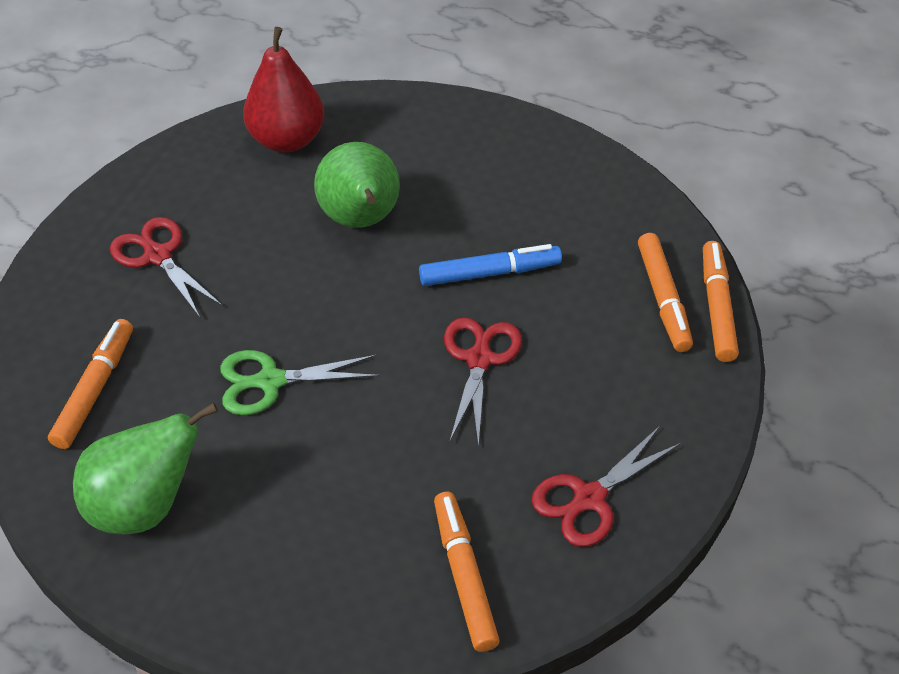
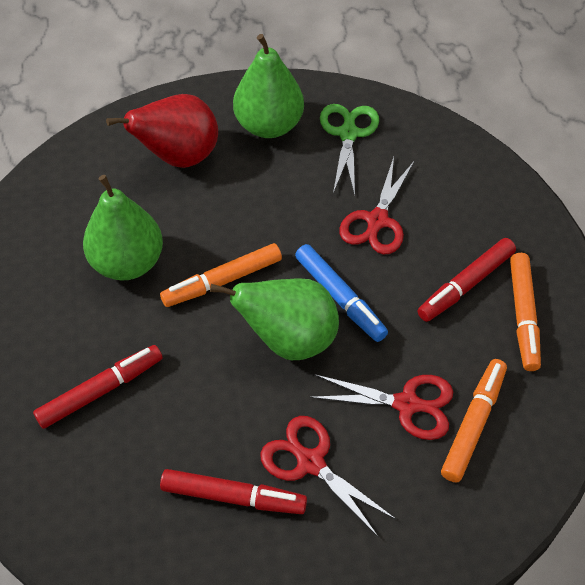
green pear: [73,403,218,535] [314,142,400,228] = 2 -> [83,175,163,280] [210,278,339,360] [233,34,304,138] = 3
orange marker: [48,319,133,449] [434,491,500,652] [638,233,693,352] [703,241,739,362] = 4 -> [160,243,282,307] [441,359,507,483] [510,253,541,371] = 3
red marker: none = 0 -> [33,345,163,429] [160,469,307,514] [417,238,516,322] = 3

